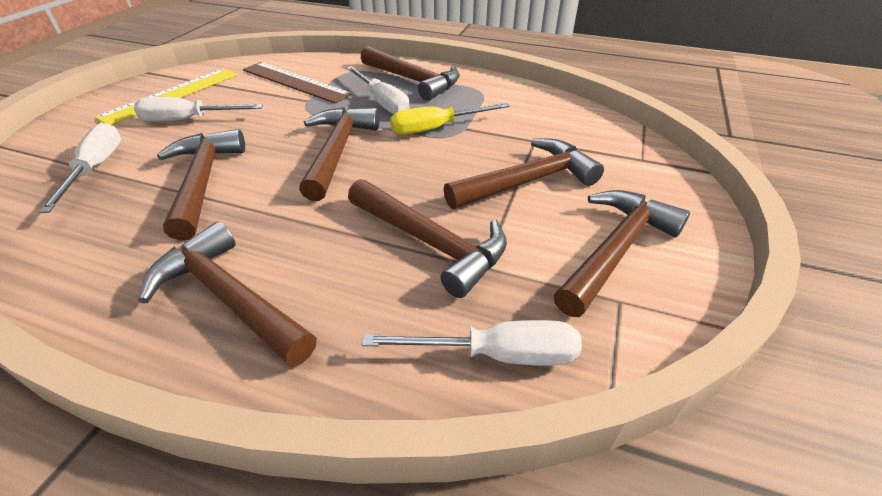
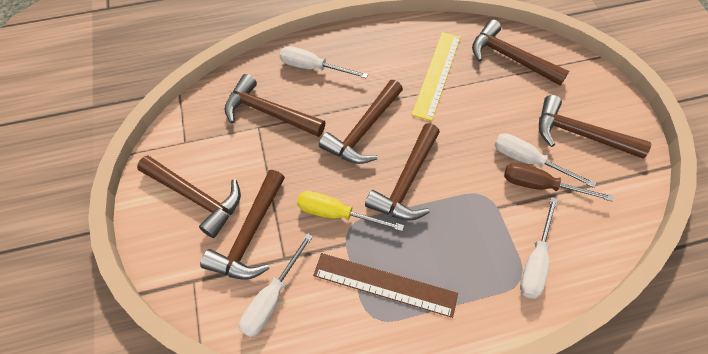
brown screwdriver: none = 0 -> [504,163,613,201] = 1

